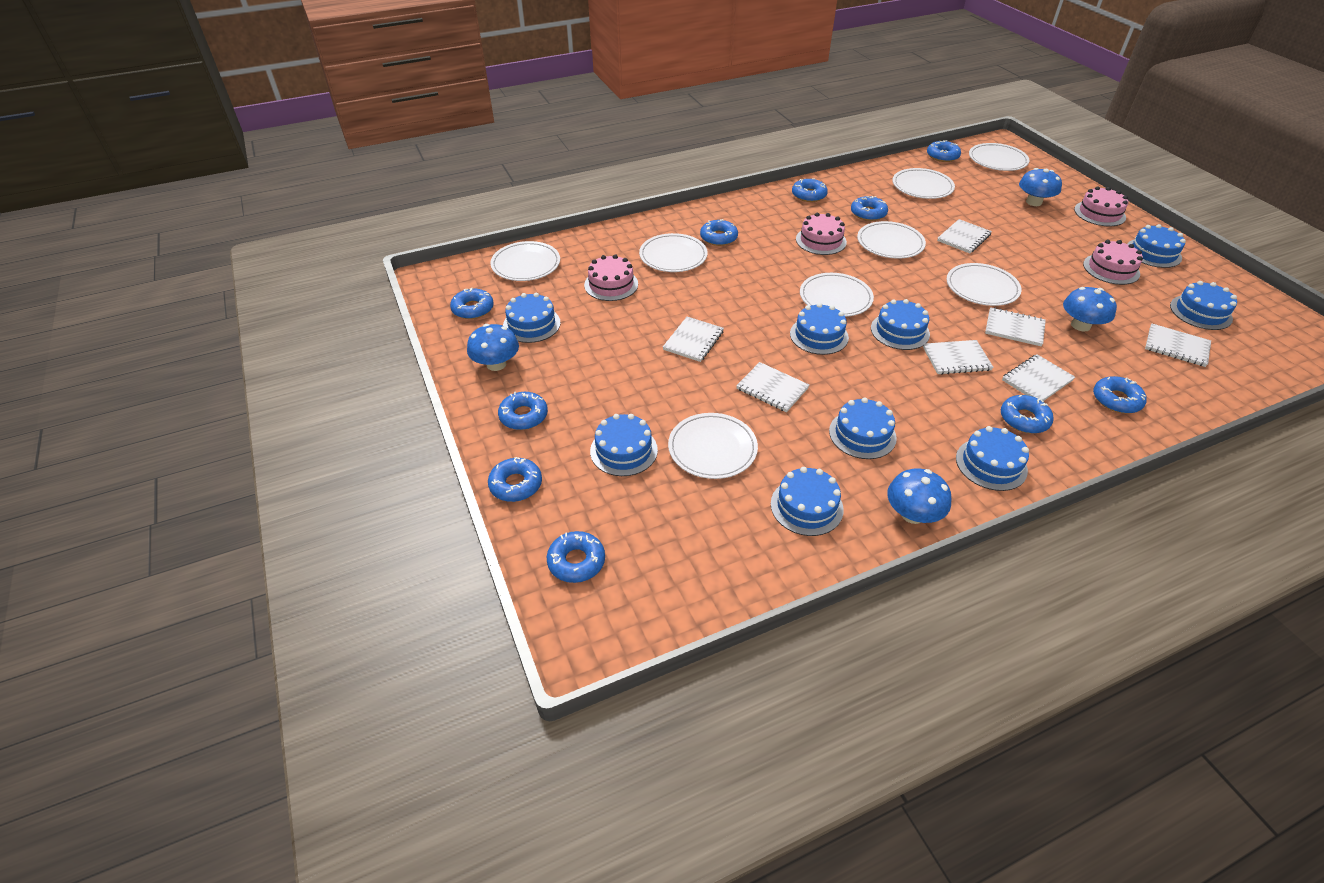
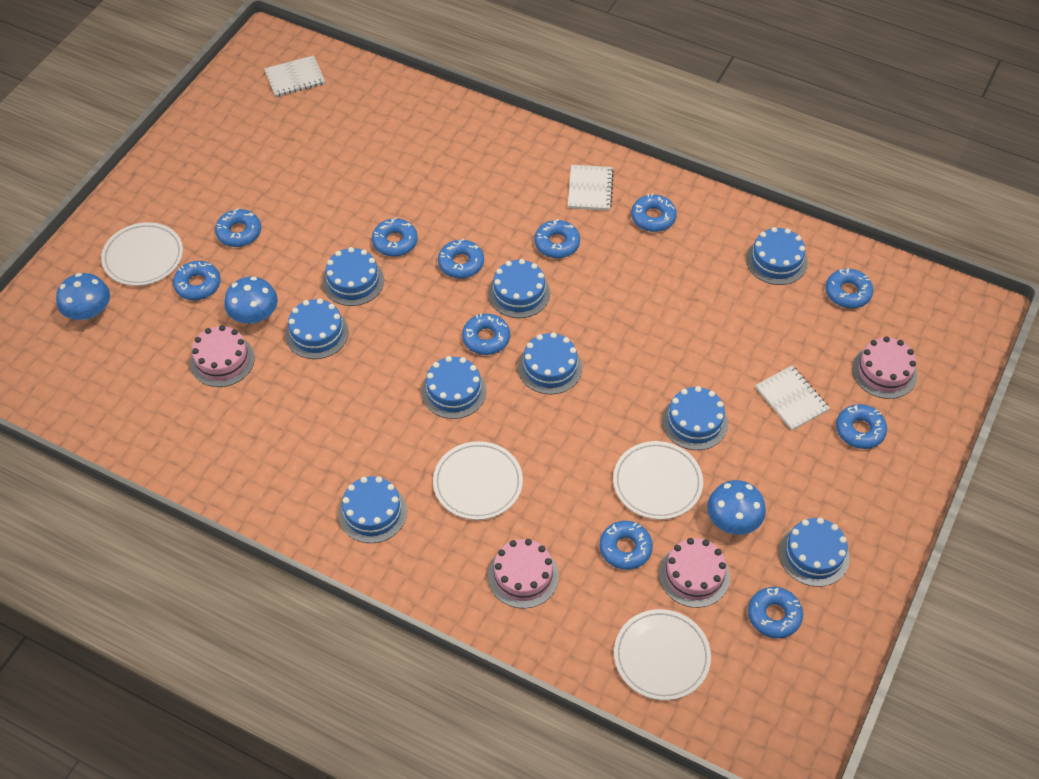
blue donut: [450,288,494,319] [488,457,542,502] [498,392,548,430] [547,531,605,583] [700,219,738,246] [792,179,828,202] [851,196,888,221] [927,140,961,162] [1001,395,1054,433] [1093,376,1147,413] = 10 -> [173,261,221,300] [215,208,261,247] [372,218,418,257] [438,239,484,278] [462,313,510,355] [534,219,580,258] [599,521,653,570] [631,193,677,232] [748,587,803,638] [825,268,873,308] [836,404,887,449] = 11
blue mushroom: [467,324,519,371] [887,469,952,524] [1019,168,1062,206] [1063,287,1117,332] = 4 -> [56,273,110,320] [224,276,278,324] [707,480,766,535] = 3
white notebook: [663,317,724,362] [736,362,809,412] [923,340,994,375] [937,219,992,253] [985,307,1046,346] [1002,354,1075,401] [1145,323,1211,367] = 7 -> [264,55,325,97] [568,165,614,211] [755,365,830,430] = 3
white plate: [491,241,560,281] [639,233,708,272] [668,413,758,479] [800,273,874,317] [857,221,926,259] [892,168,955,199] [947,263,1022,306] [969,143,1029,171] = 8 -> [101,222,183,286] [433,441,523,520] [613,441,703,520] [614,609,711,700] = 4

